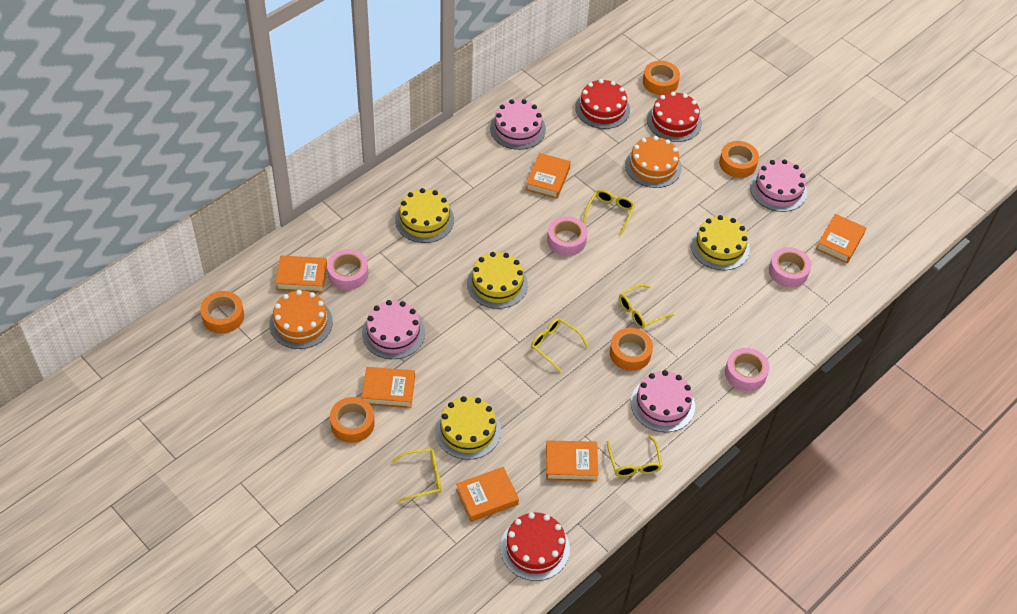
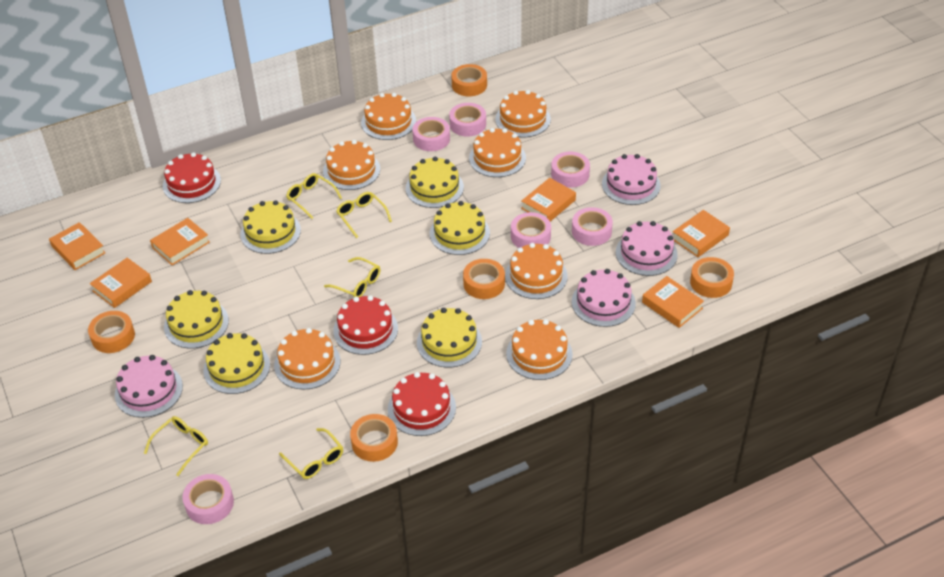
orange cake: [269,290,333,349] [625,136,682,188] = 2 -> [274,328,340,390] [323,140,380,190] [361,93,416,140] [469,128,526,177] [496,90,551,137] [505,243,568,299] [506,319,573,380] = 7
pink tape: [327,249,368,290] [547,216,587,256] [725,348,770,391] [769,247,811,287] = 4 -> [182,474,234,524] [413,117,450,151] [449,103,486,137] [511,212,551,248] [551,152,590,188] [572,207,613,246] = 6
yellow cake: [395,188,454,243] [435,396,501,460] [467,252,528,309] [691,215,750,270] = 4 -> [164,290,229,348] [203,333,270,394] [240,200,301,254] [406,157,464,208] [417,308,482,368] [430,201,490,255] = 6

